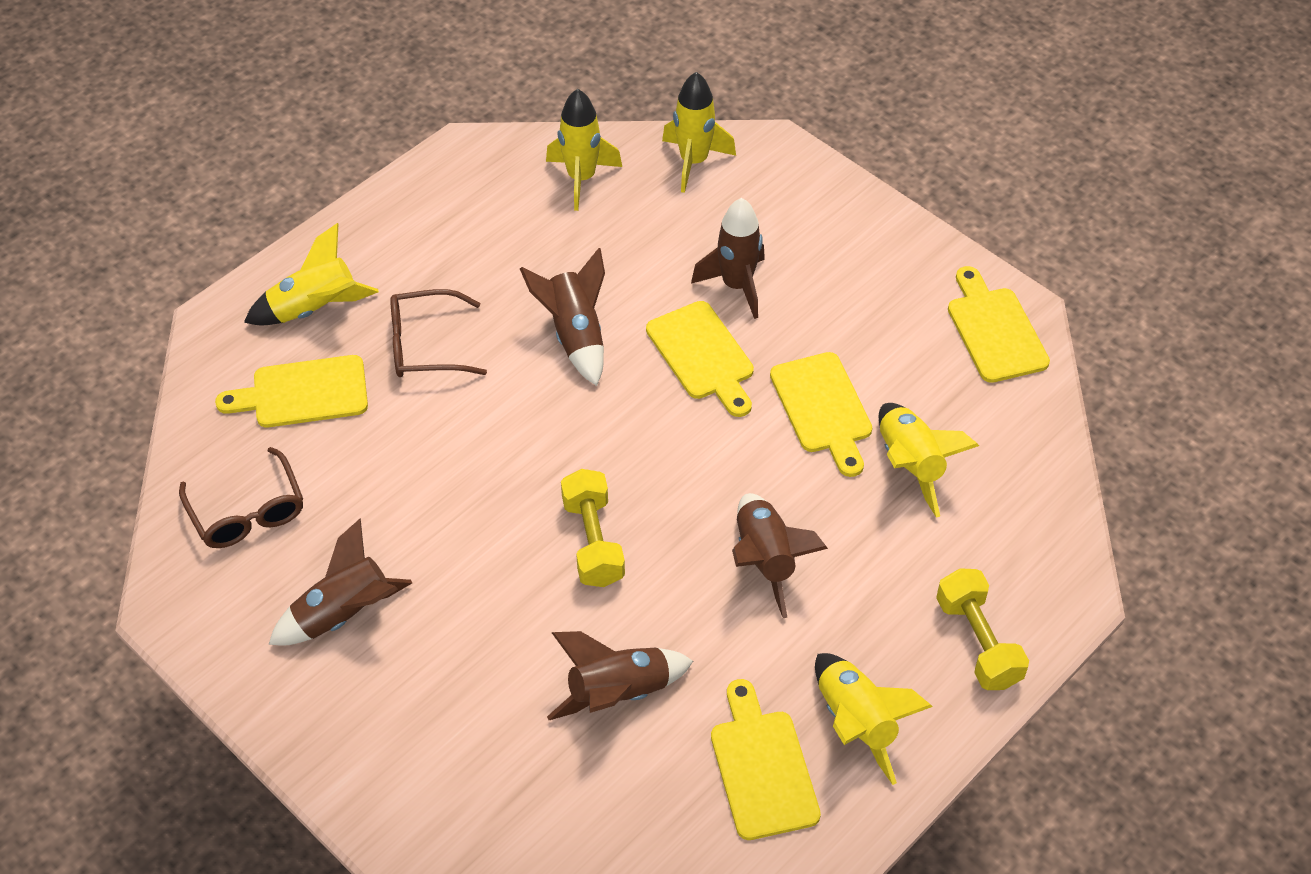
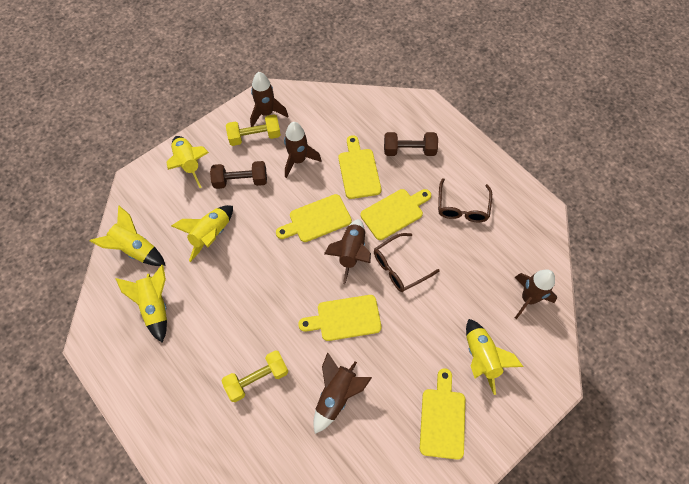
brown dumbbell: none = 0 -> [210,161,267,189] [384,132,438,156] = 2

